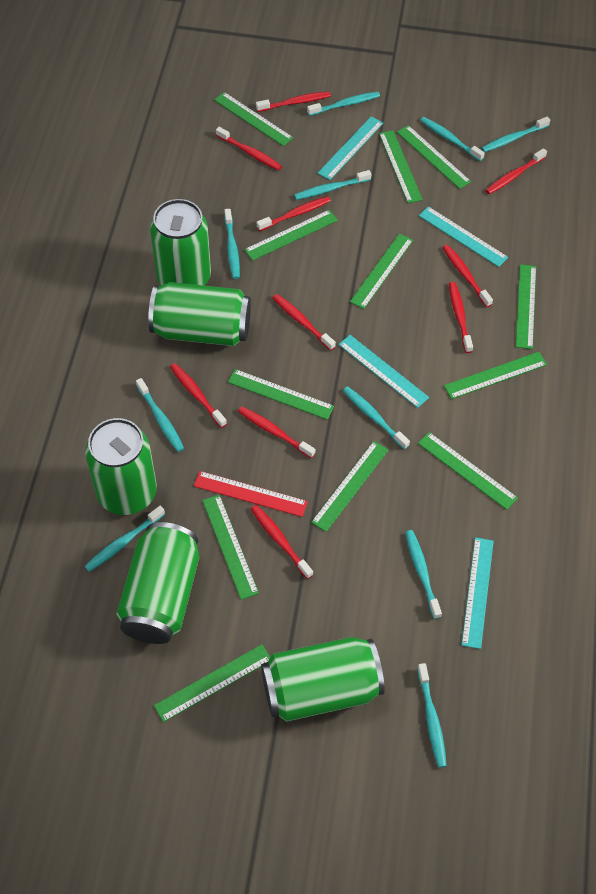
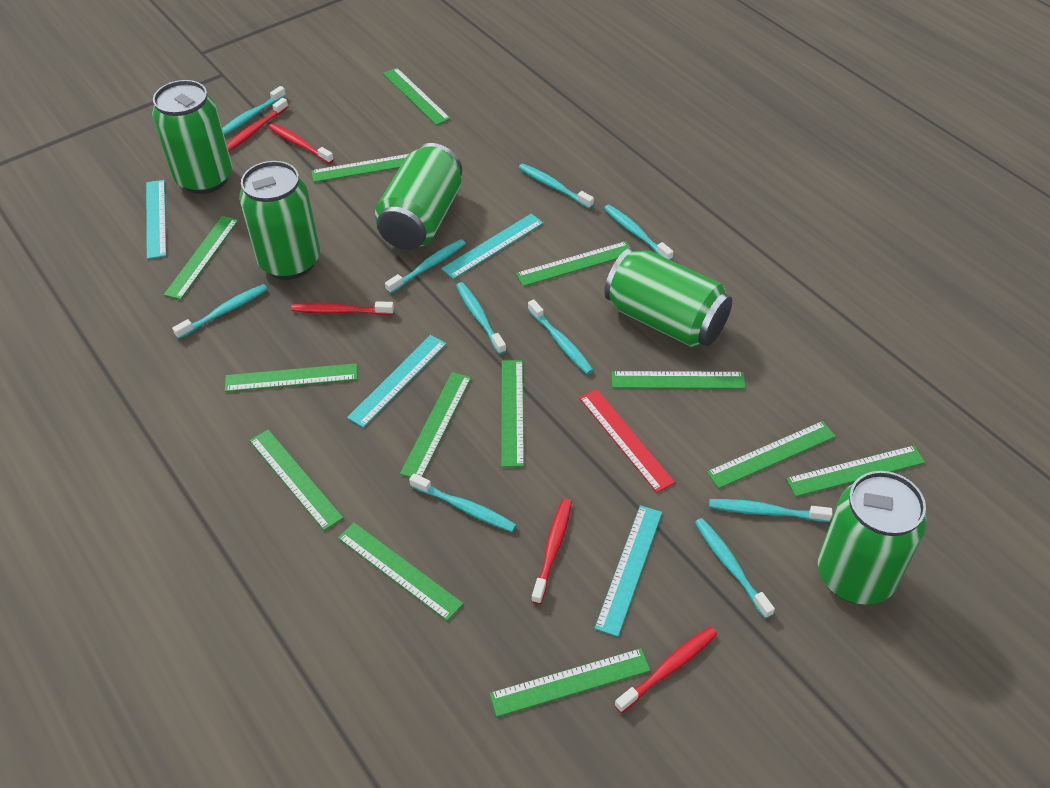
green ruler: [154,644,270,722] [202,495,259,600] [214,92,293,146] [228,369,334,420] [244,210,338,261] [311,441,389,532] [350,234,413,309] [379,130,423,203] [397,125,471,189] [418,432,518,510] [444,352,547,399] [516,264,536,349] = 12 -> [164,216,239,300] [225,363,357,392] [249,429,343,531] [311,154,408,182] [338,522,464,621] [383,68,451,125] [400,372,471,477] [489,648,651,717] [501,360,524,467] [516,241,631,286] [612,371,746,389] [707,421,836,489] [786,445,925,497] = 13
red toothbrush: [170,363,227,428] [216,127,282,171] [238,407,315,458] [251,505,313,579] [256,92,331,112] [257,196,331,231] [273,294,336,350] [442,245,493,307] [449,282,473,353] [486,148,547,194] = 10 -> [227,98,288,151] [268,123,334,164] [291,301,394,315] [531,499,572,604] [615,627,717,713] = 5

